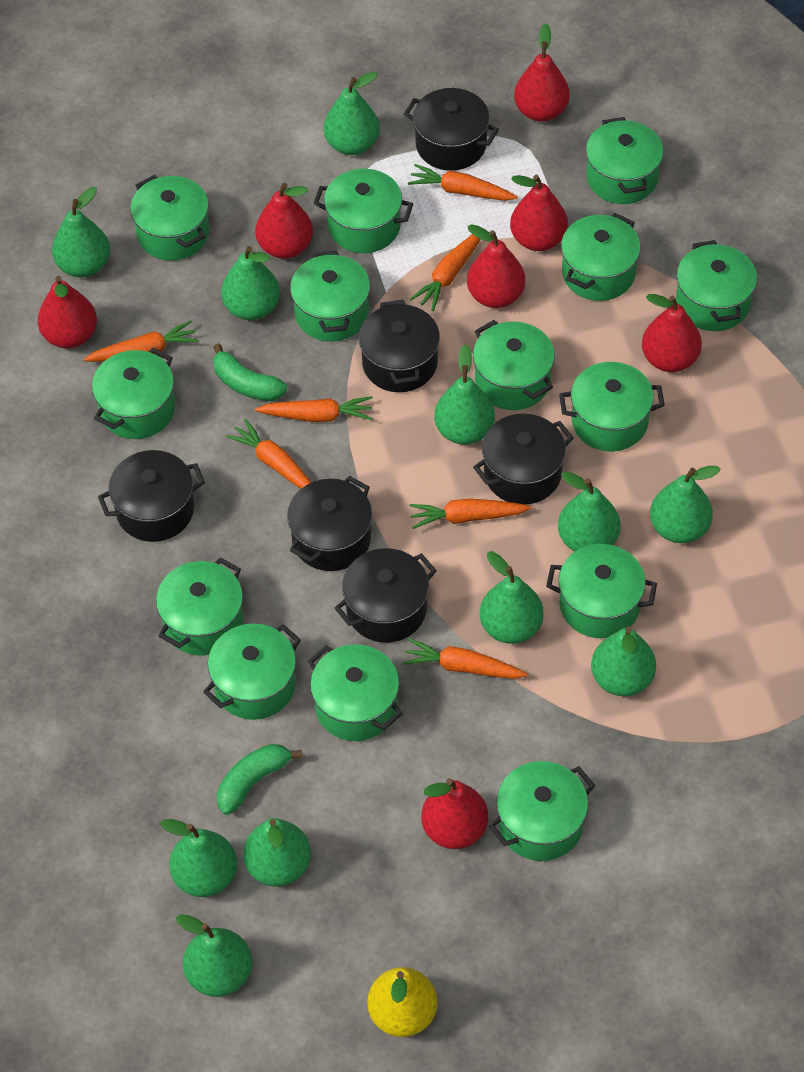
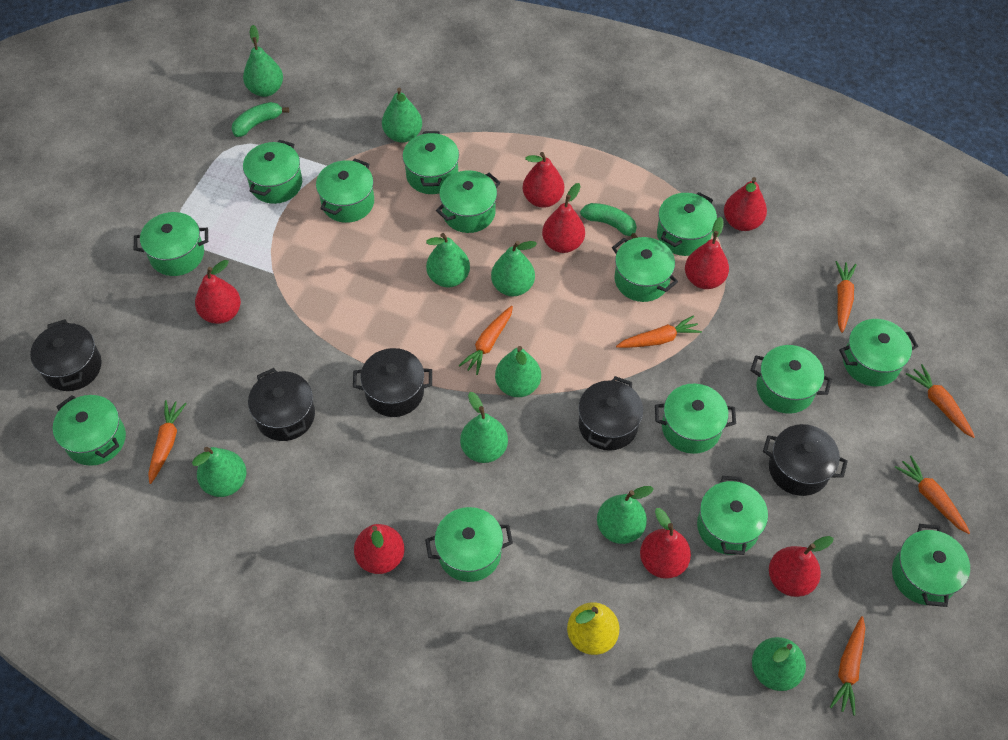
black pot: [98,450,205,542] [287,476,372,571] [334,548,437,643] [359,300,440,392] [404,88,499,171] [473,414,574,505] = 6 -> [30,319,102,391] [248,368,315,441] [353,348,432,417] [578,376,643,451] [763,424,848,496] = 5
green pear: [52,187,110,277] [160,819,237,897] [176,914,252,997] [221,246,280,320] [243,818,311,887] [324,72,380,155] [434,344,495,445] [480,551,543,644] [558,472,621,551] [591,627,656,696] [650,466,720,543] = 11 -> [192,447,246,497] [243,25,283,97] [382,88,422,143] [426,233,470,287] [460,392,508,463] [491,241,537,296] [495,346,541,397] [597,486,654,544] [752,637,806,691] = 9
red pear: [38,276,97,348] [255,183,313,259] [421,778,488,849] [467,224,525,308] [510,175,568,251] [514,23,570,122] [642,294,702,372] = 7 -> [195,260,241,324] [354,524,405,574] [523,152,564,208] [542,183,585,253] [640,508,691,579] [685,217,729,289] [724,177,767,231] [769,536,834,597] = 8

